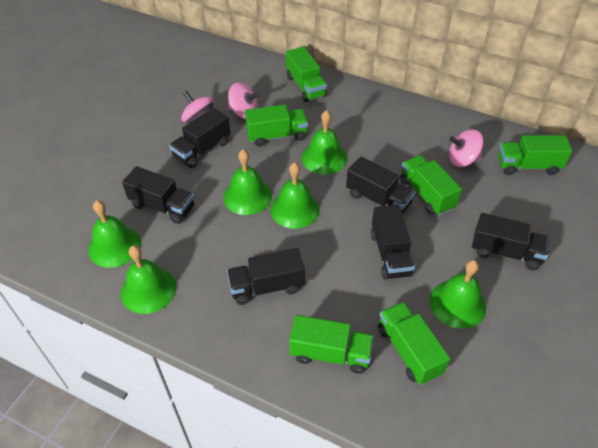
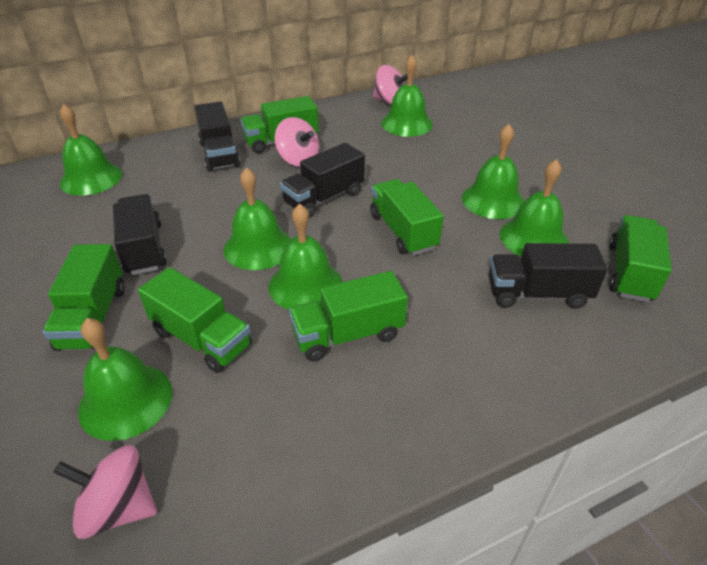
black truck: [122,166,194,224] [169,107,231,168] [227,248,305,305] [346,157,415,214] [371,204,415,279] [472,213,550,270] = 6 -> [113,194,167,275] [194,101,240,172] [280,143,365,218] [489,243,608,309] = 4
green bell: [88,200,141,268] [121,245,176,314] [223,149,272,215] [270,162,320,229] [301,110,347,175] [429,260,486,329] = 6 -> [60,104,122,196] [78,318,172,441] [223,167,291,270] [269,203,343,310] [381,55,433,137] [462,124,524,219] [500,159,569,257] = 7

